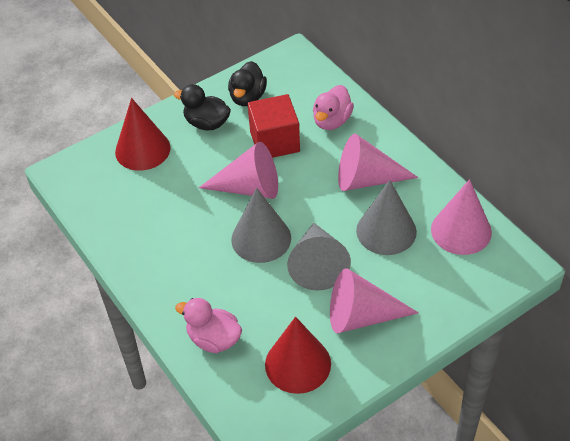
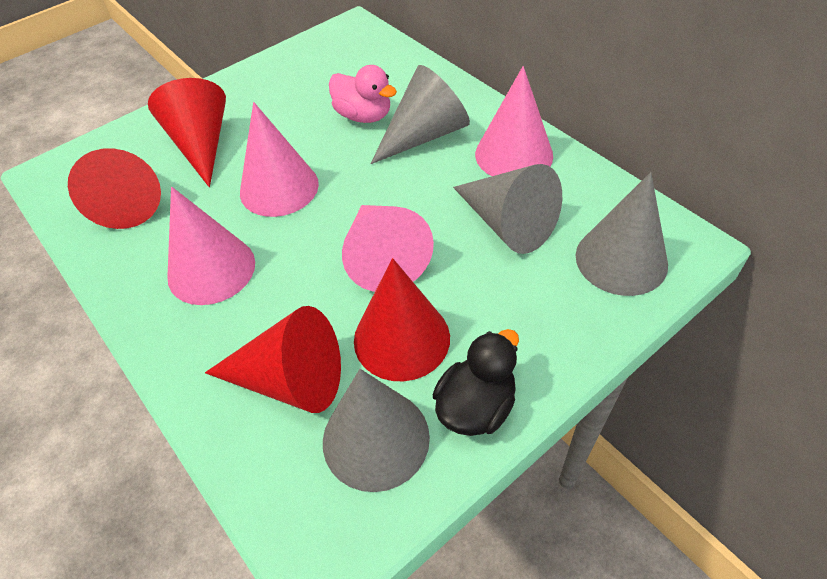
black duck: [174,84,231,130] [228,61,267,106] = 2 -> [433,329,519,436] = 1
grey cone: [231,188,291,263] [287,222,351,291] [356,180,417,255] = 3 -> [323,369,430,492] [370,65,470,164] [453,164,562,254] [576,172,668,296] = 4
pink duck: [175,298,242,353] [313,85,354,130] = 2 -> [329,65,397,123] = 1
red cone: [115,98,171,171] [265,317,331,394] = 2 -> [68,148,161,229] [148,78,226,187] [205,306,341,413] [354,258,450,381] = 4
red cube: [248,94,300,158] = 1 -> none = 0

